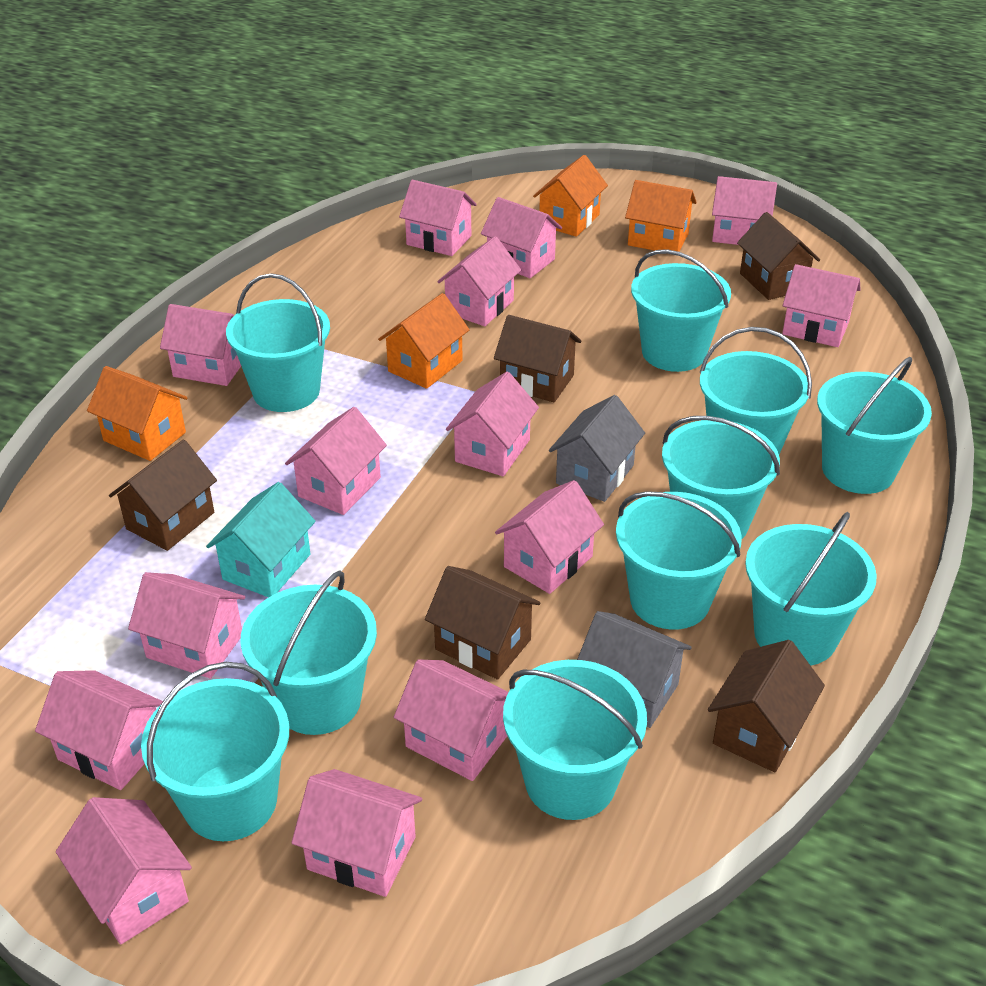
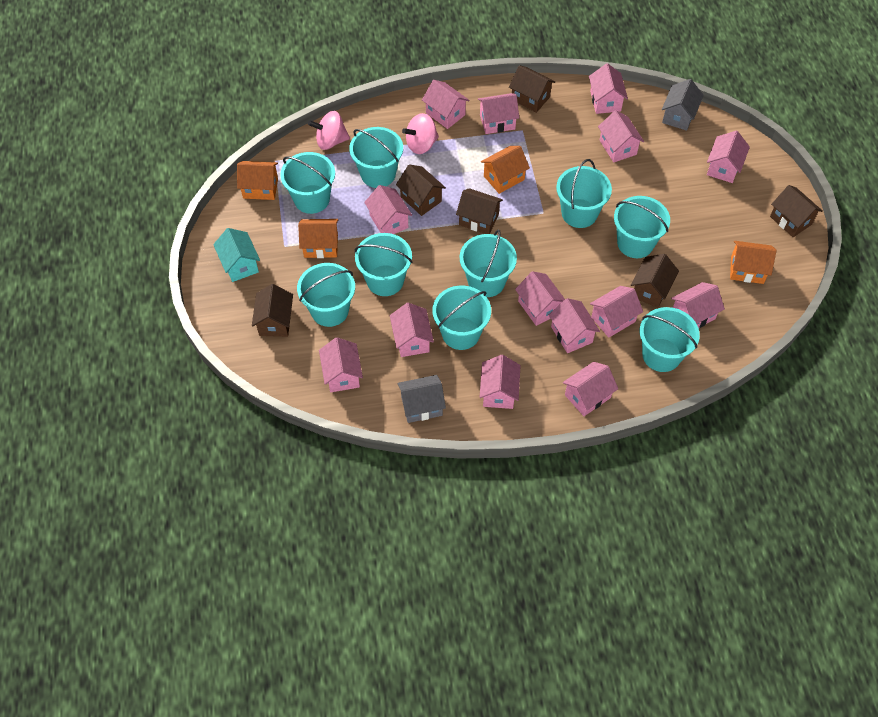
brown house: [109,440,217,551] [425,566,540,680] [494,315,582,402] [708,640,825,772] [737,212,820,300] = 5 -> [252,284,293,337] [396,164,446,216] [456,188,503,234] [509,65,555,113] [631,254,679,308] [770,185,823,237] = 6
pink spinning top: none = 0 -> [308,111,350,150] [402,113,439,154] = 2
turquoise bucket: [141,662,289,841] [226,273,330,412] [240,570,377,735] [503,660,647,820] [616,491,742,630] [631,249,731,372] [662,416,780,540] [700,327,812,454] [745,512,877,666] [817,357,932,494] = 10 -> [280,152,335,214] [297,263,355,327] [349,127,403,188] [355,233,412,296] [432,286,491,350] [460,230,517,297] [556,159,612,228] [614,196,670,258] [640,307,700,372] = 9

